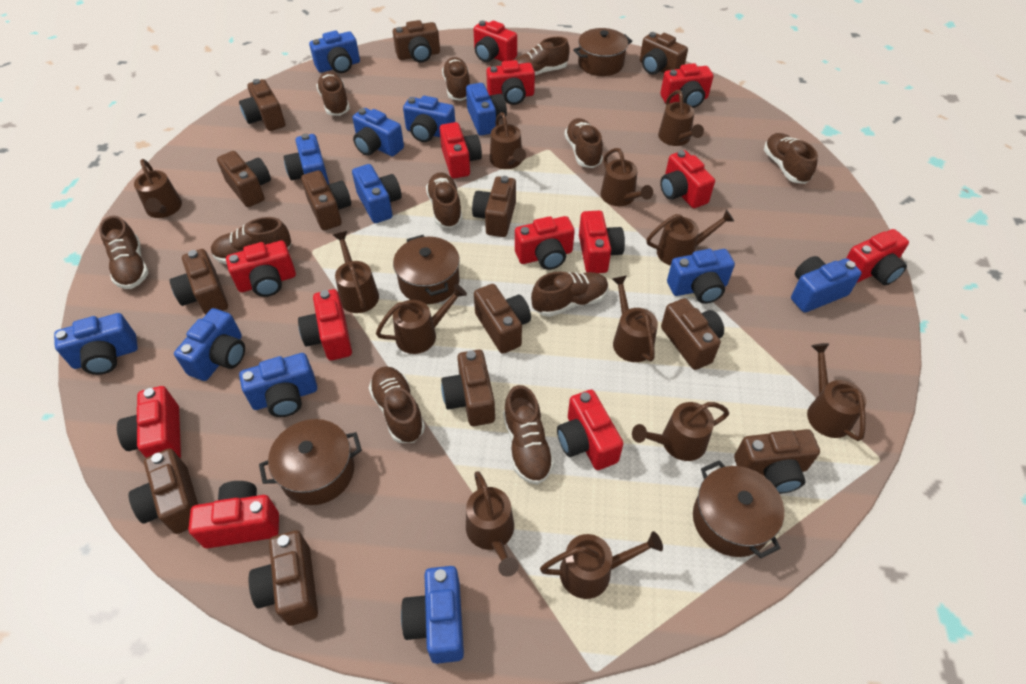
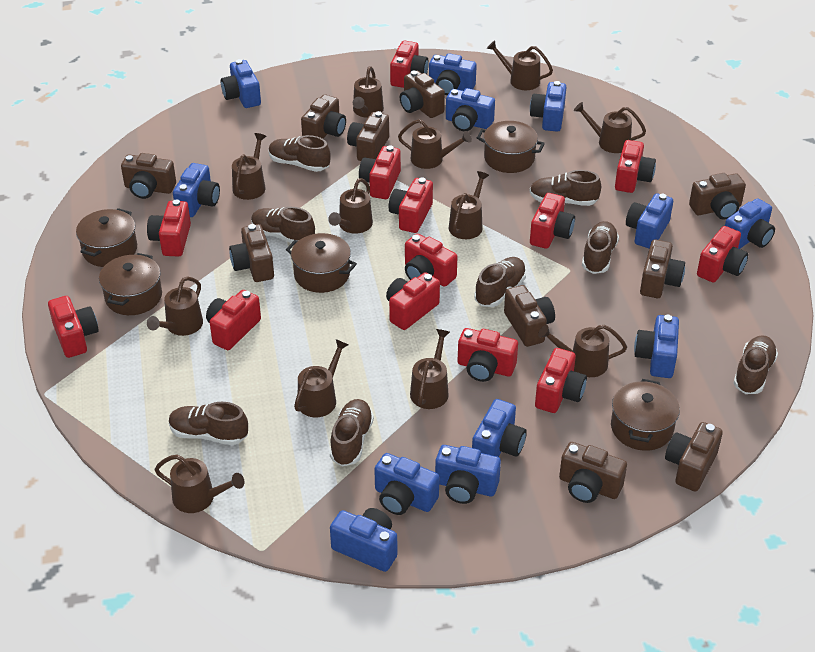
brown camera: [129,448,198,534] [170,249,228,315] [217,151,271,207] [239,79,285,131] [248,531,318,626] [301,170,351,230] [393,20,440,63] [441,350,495,426] [472,176,516,237] [474,284,531,354] [640,32,688,75] [661,298,724,370] [734,429,820,494] = 13 -> [121,153,176,199] [229,224,274,282] [301,94,346,139] [347,111,389,161] [400,71,445,118] [504,285,555,347] [559,442,627,503] [640,240,685,298] [665,422,723,492] [689,173,746,219] = 10
brown pot: [259,419,362,505] [393,235,460,304] [573,28,632,76] [693,460,784,558] = 4 -> [76,208,137,267] [99,253,162,315] [286,233,357,293] [477,121,545,173] [611,379,680,451] = 5
brown shoe: [99,216,148,289] [211,217,291,264] [316,72,350,116] [369,366,425,443] [426,172,463,228] [442,57,470,101] [503,385,555,485] [515,37,570,76] [531,271,609,317] [564,118,603,168] [764,133,818,184] = 11 -> [169,402,248,445] [251,207,315,243] [269,135,331,172] [330,399,374,466] [474,257,526,307] [530,170,601,206] [582,221,619,274] [733,335,778,394] = 8

